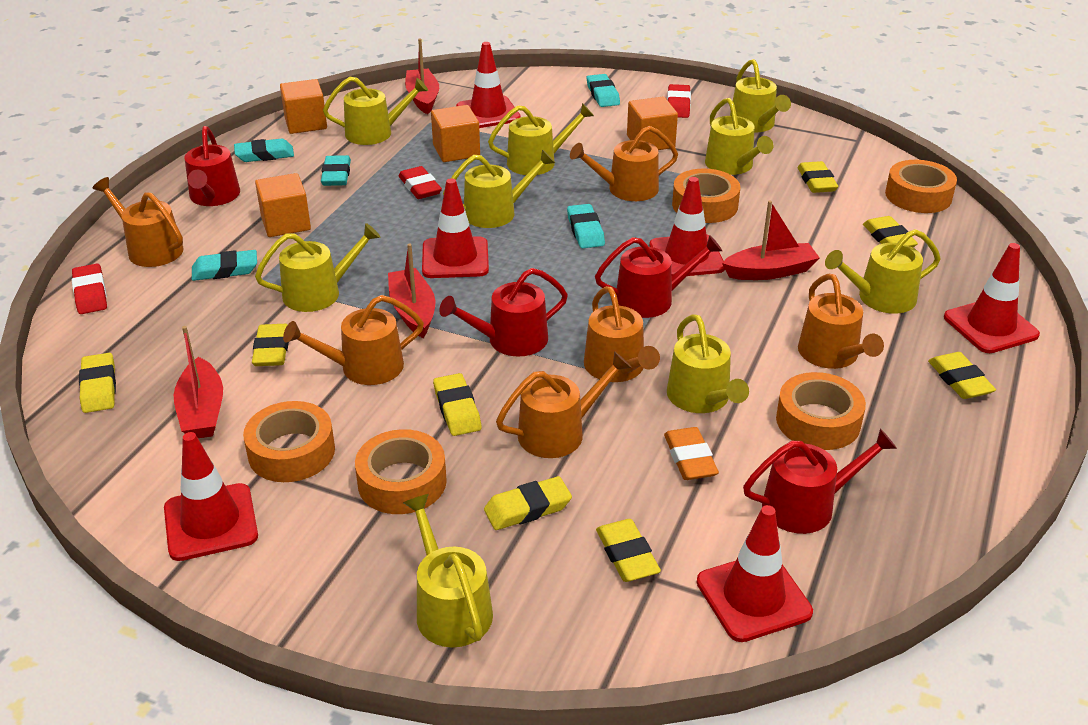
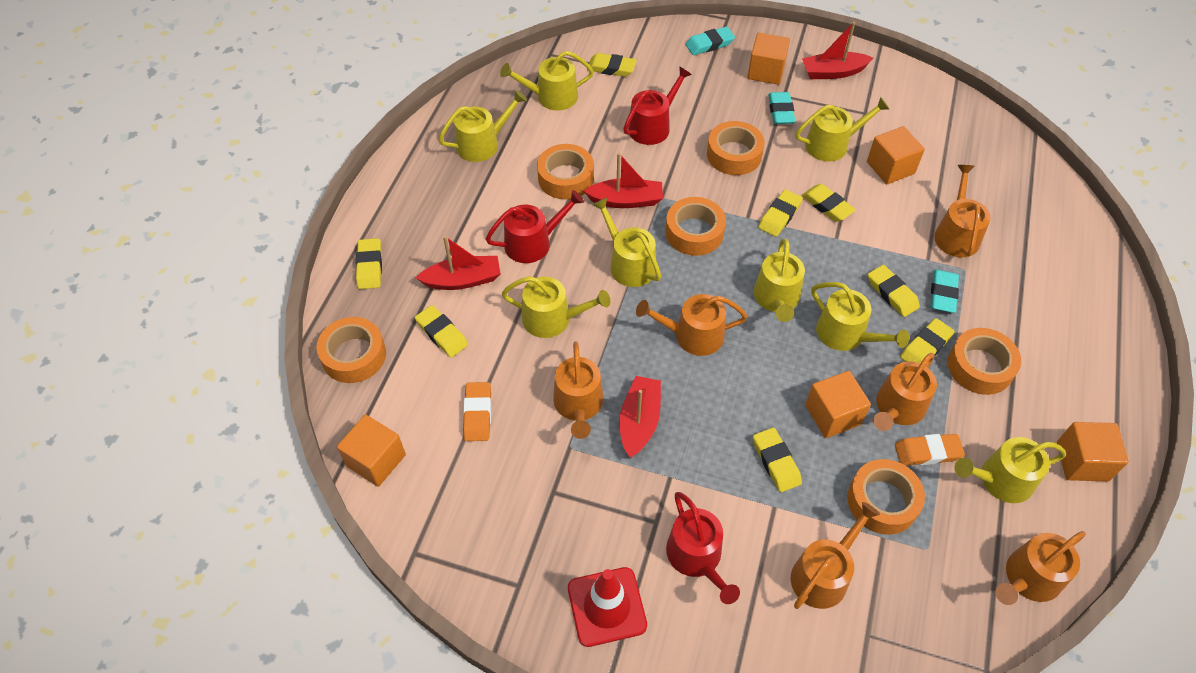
orange cube: [255,173,311,237] [280,79,327,134] [431,105,480,162] [627,97,678,150] = 4 -> [337,415,406,487] [748,33,790,85] [805,371,871,438] [867,126,925,184] [1057,422,1129,482] = 5
orange eraser: [664,427,719,480] = 1 -> [463,382,491,441] [895,434,965,466] = 2
orange tape: [243,401,335,482] [355,429,447,514] [672,168,740,223] [776,372,866,450] [885,160,957,213] = 5 -> [317,317,386,383] [537,144,594,199] [665,197,726,256] [707,121,765,175] [847,459,925,535] [948,328,1021,395] = 6
red eraser: [72,264,107,314] [399,166,442,199] [667,84,691,118] = 3 -> none = 0
red traffic cone: [164,432,258,561] [422,178,489,278] [456,42,521,128] [649,177,725,276] [696,505,813,642] [944,243,1040,353] = 6 -> [568,567,647,647] = 1
red watering can: [185,126,240,206] [439,268,568,357] [595,235,722,318] [743,429,897,534] = 4 -> [486,190,584,263] [623,66,692,145] [666,492,740,604] = 3
turquoise eraser: [192,250,257,281] [234,138,294,162] [321,155,351,186] [567,204,605,248] [587,74,620,107] = 5 -> [685,26,735,55] [768,92,796,124] [930,270,959,313] = 3
yellow watering can: [255,223,380,312] [323,77,428,145] [403,494,493,648] [443,149,555,228] [488,103,594,175] [667,314,749,413] [705,98,774,175] [730,59,791,133] [825,229,941,314] = 9 -> [438,90,527,162] [500,51,594,110] [502,276,610,338] [593,198,661,287] [754,238,805,322] [795,97,890,162] [811,282,909,351] [954,437,1066,503] = 8

